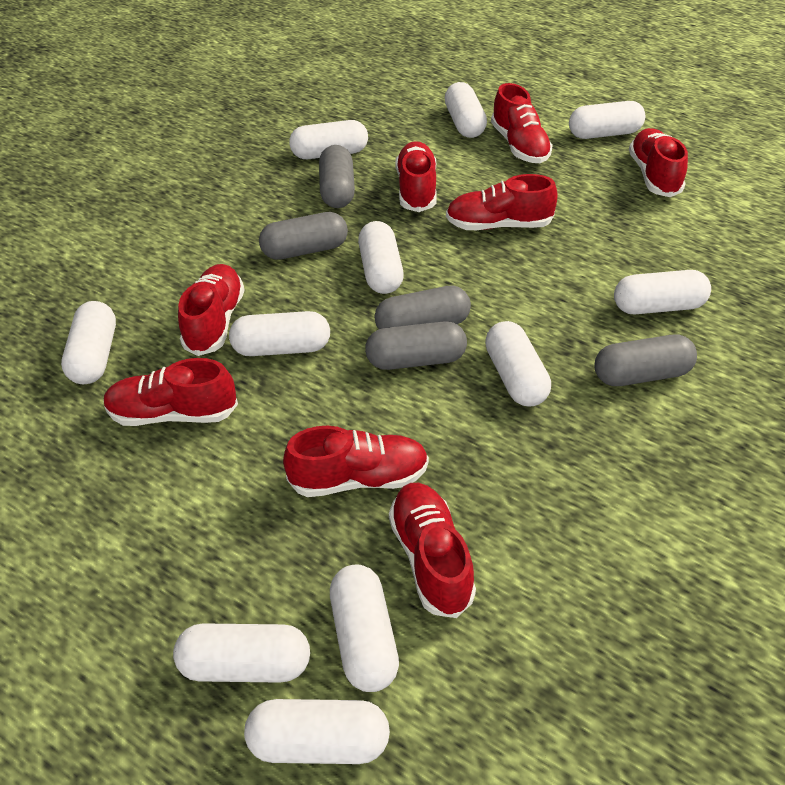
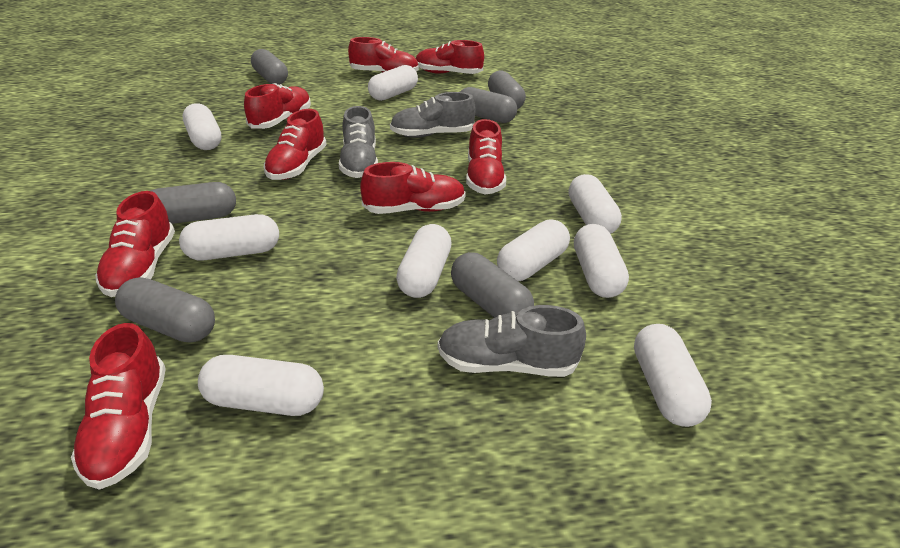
grey capsule: [259,212,348,260] [319,145,355,208] [365,321,467,370] [375,286,471,329] [594,335,697,386] = 5 -> [115,277,215,343] [151,182,236,224] [251,49,288,85] [451,252,534,318] [460,87,517,123] [488,70,526,109] = 6
grey shoe: none = 0 -> [339,106,378,178] [390,92,476,137] [438,305,586,377] = 3
white capsule: [61,301,116,384] [173,623,310,683] [229,311,330,356] [244,699,390,764] [289,120,368,159] [330,564,399,692] [358,221,404,294] [445,82,487,138] [485,321,551,406] [569,101,645,139] [614,270,711,314] = 11 -> [179,214,279,261] [183,103,221,150] [198,355,324,416] [368,65,418,101] [396,224,452,298] [497,220,570,281] [569,174,622,234] [574,224,629,298] [634,324,712,427] = 9

